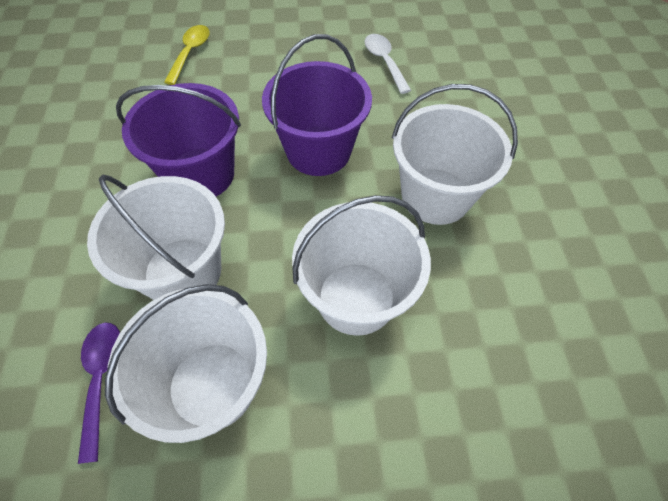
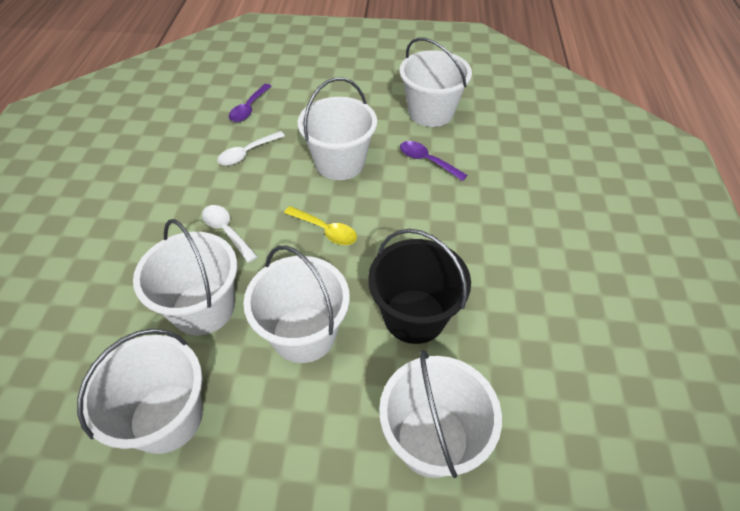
black bucket: none = 0 -> [368,229,471,344] = 1
purple bucket: [116,83,241,196] [262,34,372,176] = 2 -> none = 0
purple spoon: [78,323,120,464] = 1 -> [229,84,272,122] [400,141,467,181] = 2
white bucket: [87,175,225,300] [105,284,267,443] [292,195,431,336] [392,84,518,225] = 4 -> [77,329,203,454] [133,219,237,335] [243,245,350,363] [298,77,377,180] [379,350,502,478] [400,38,472,127] = 6
white spoon: [365,34,411,94] = 1 -> [202,205,258,263] [217,131,285,166] = 2

